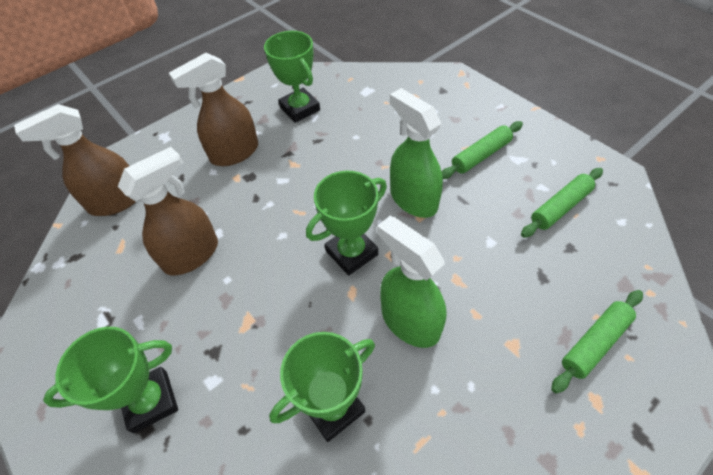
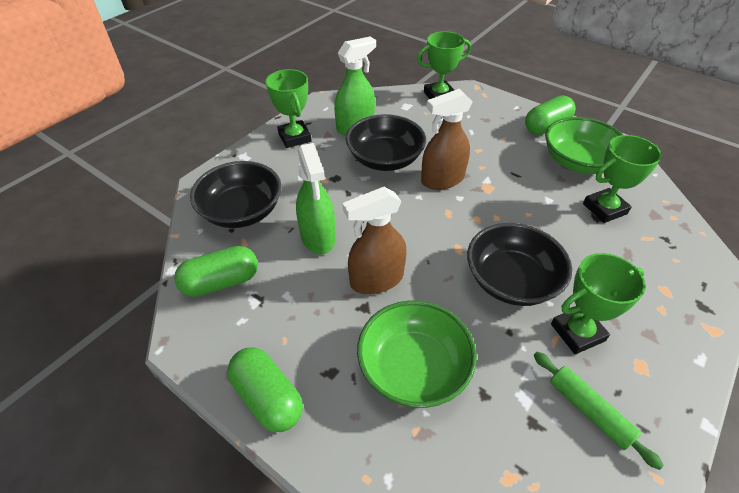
black bowl: none = 0 -> [190,161,282,228] [346,114,426,171] [467,223,572,306] = 3
brown spray bottle: [14,104,136,216] [118,147,218,275] [169,53,258,166] = 3 -> [342,187,407,294] [421,89,473,190] = 2
green bowl: none = 0 -> [357,301,477,408] [545,117,623,174] = 2
green capsule: none = 0 -> [174,246,258,297] [227,347,303,432] [525,96,576,135] = 3
green rolling pin: [442,121,523,179] [521,168,603,238] [551,290,643,393] = 3 -> [534,352,664,470] = 1

